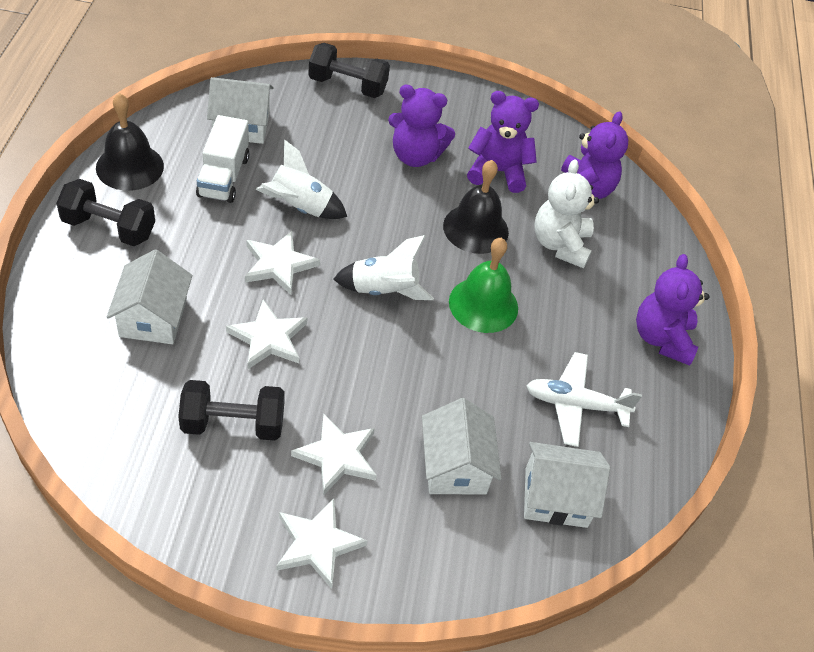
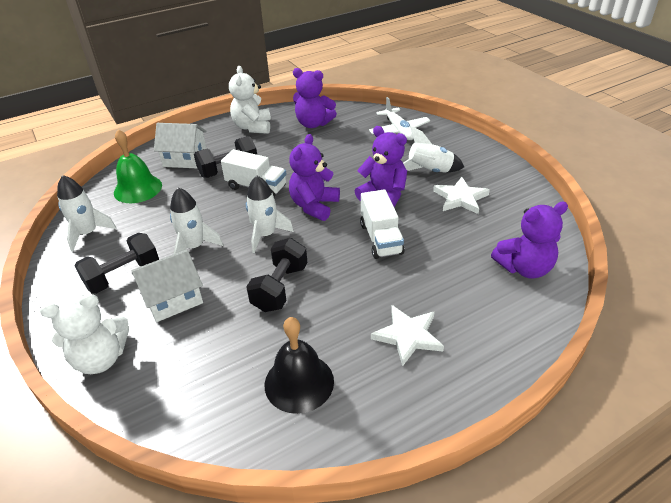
black bell: [96,93,164,191] [443,160,509,254] = 2 -> [265,317,334,414] = 1
white house: [107,250,192,344] [207,77,274,144] [422,398,502,494] [524,442,610,528] = 4 -> [132,250,203,322] [154,123,207,168] = 2
white rocket: [256,139,347,219] [334,235,434,300] = 2 -> [57,175,117,252] [170,187,223,254] [246,175,294,253] [403,126,464,173] = 4
white star: [226,299,307,369] [245,231,320,295] [276,498,367,589] [291,414,377,496] = 4 -> [371,305,444,366] [433,177,490,214] = 2
white teddy bear: [534,159,599,268] = 1 -> [40,294,129,374] [229,66,271,134] = 2
white truck: [196,115,250,203] = 1 -> [221,149,286,197] [360,189,405,259] = 2

